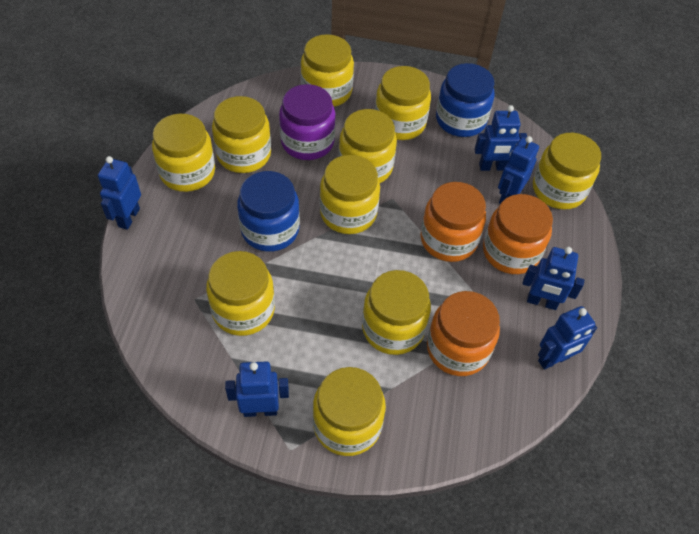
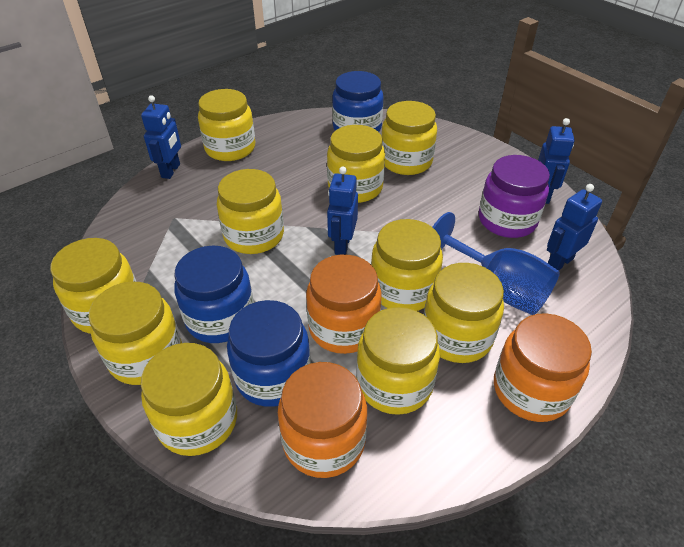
blue goblet: none = 0 -> [433,212,560,315] = 1
blue jar: [237,171,300,252] [436,63,495,137] = 2 -> [174,246,254,343] [227,300,311,407] [332,71,383,132] = 3
blue robot: [98,156,141,230] [225,361,289,417] [474,105,527,171] [498,136,539,204] [522,247,584,310] [538,306,597,370] = 6 -> [141,95,181,179] [327,166,358,255] [538,118,575,204] [547,184,602,271] = 4

